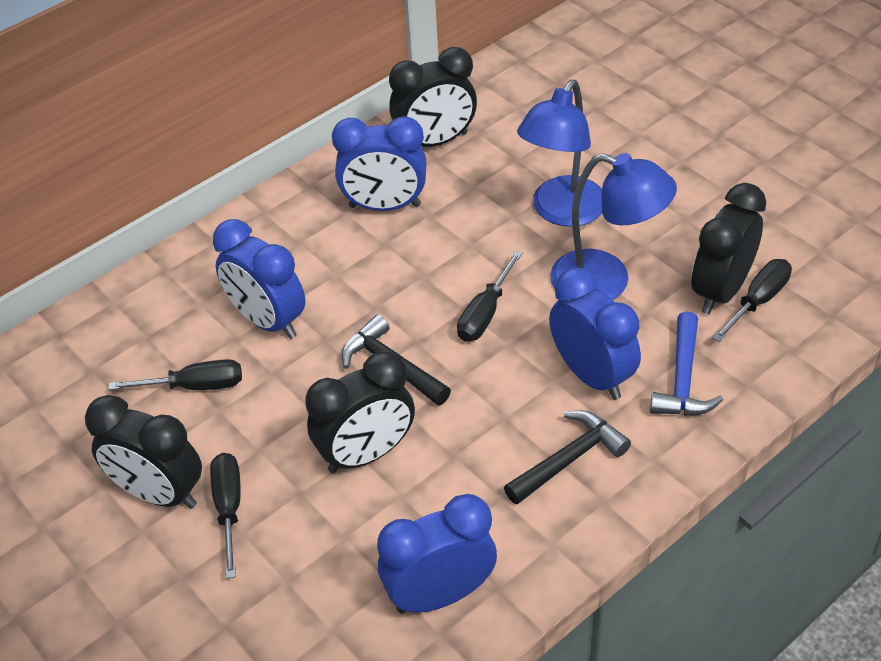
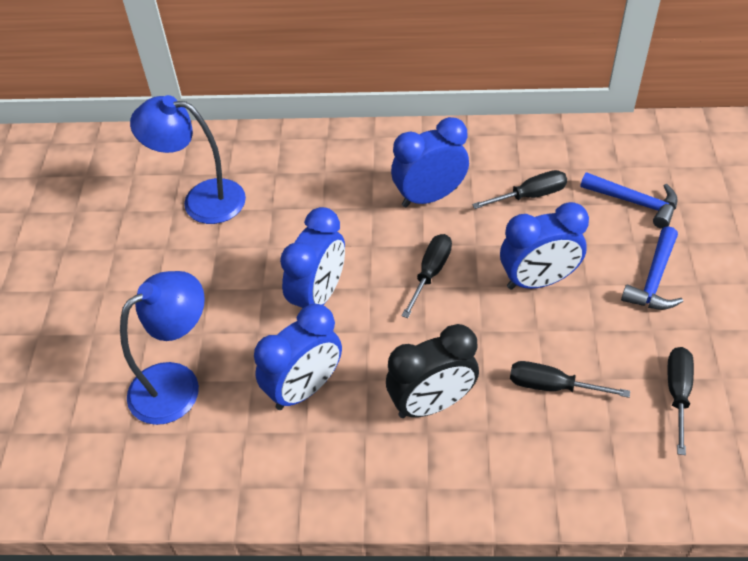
black clock: [85,395,202,509] [306,351,415,473] [389,47,477,147] [691,183,766,314] = 4 -> [386,324,479,418] = 1
black hammer: [341,315,451,405] [504,410,631,505] = 2 -> none = 0
blue hammer: [650,311,723,416] = 1 -> [580,172,678,229] [621,226,683,310] = 2

